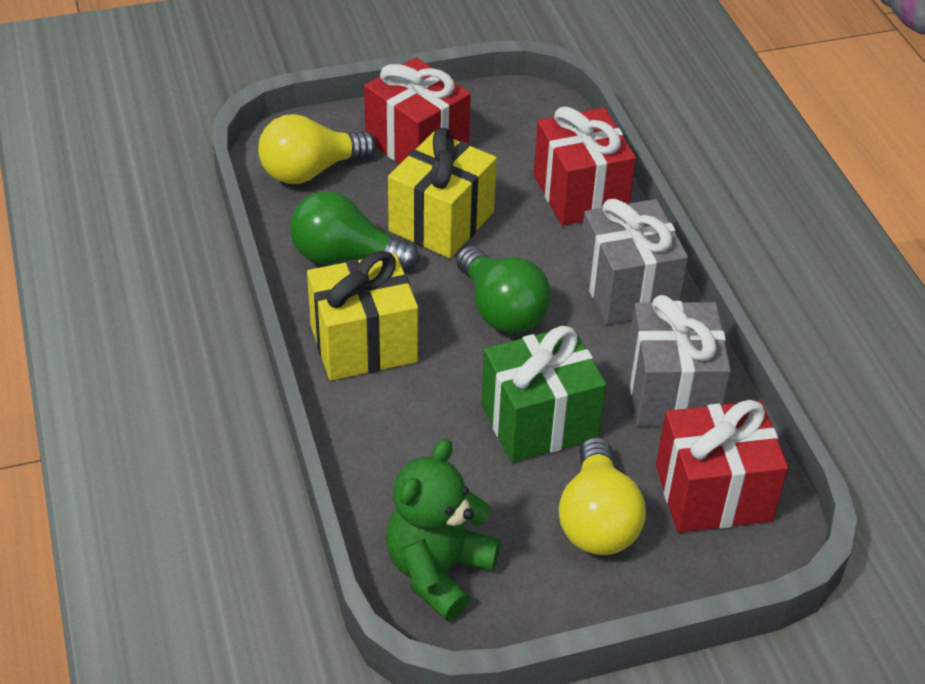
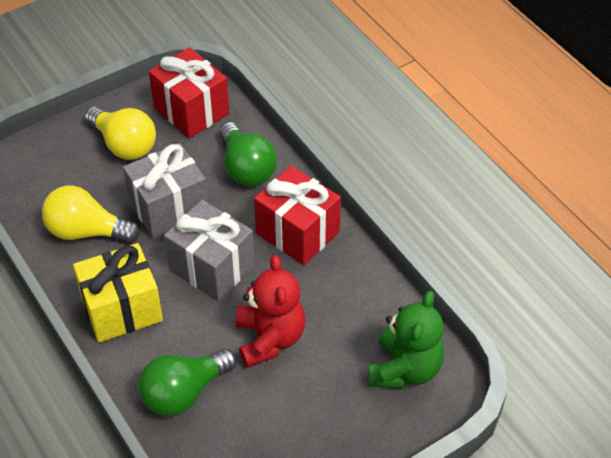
green gift: [481,326,607,463] = 1 -> none = 0
red gift: [364,57,471,164] [534,106,636,226] [656,400,788,533] = 3 -> [149,47,229,138] [254,166,341,265] = 2
red teddy bear: none = 0 -> [235,255,305,368] = 1
yellow gift: [307,251,418,381] [388,128,497,258] = 2 -> [73,243,163,343] = 1

